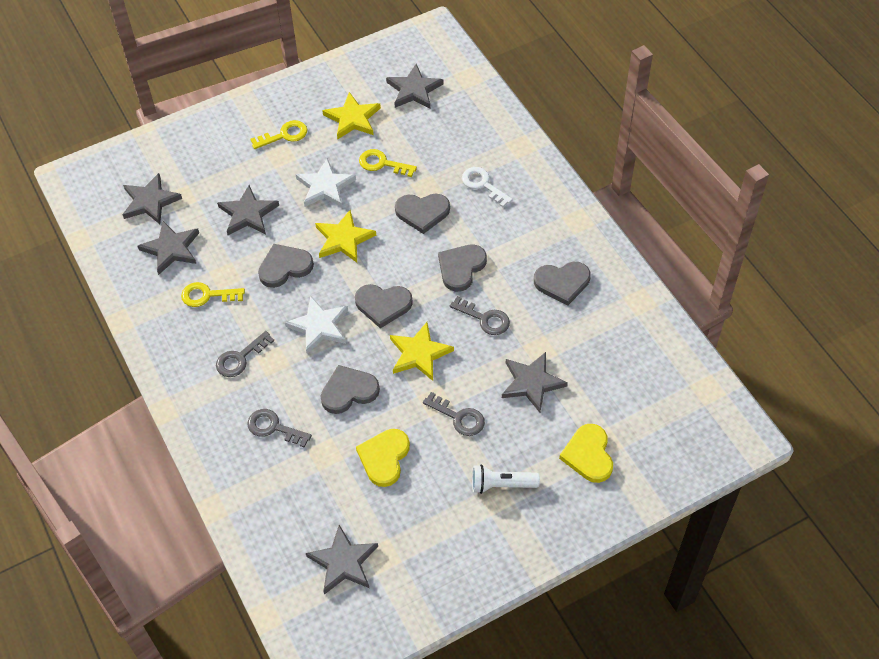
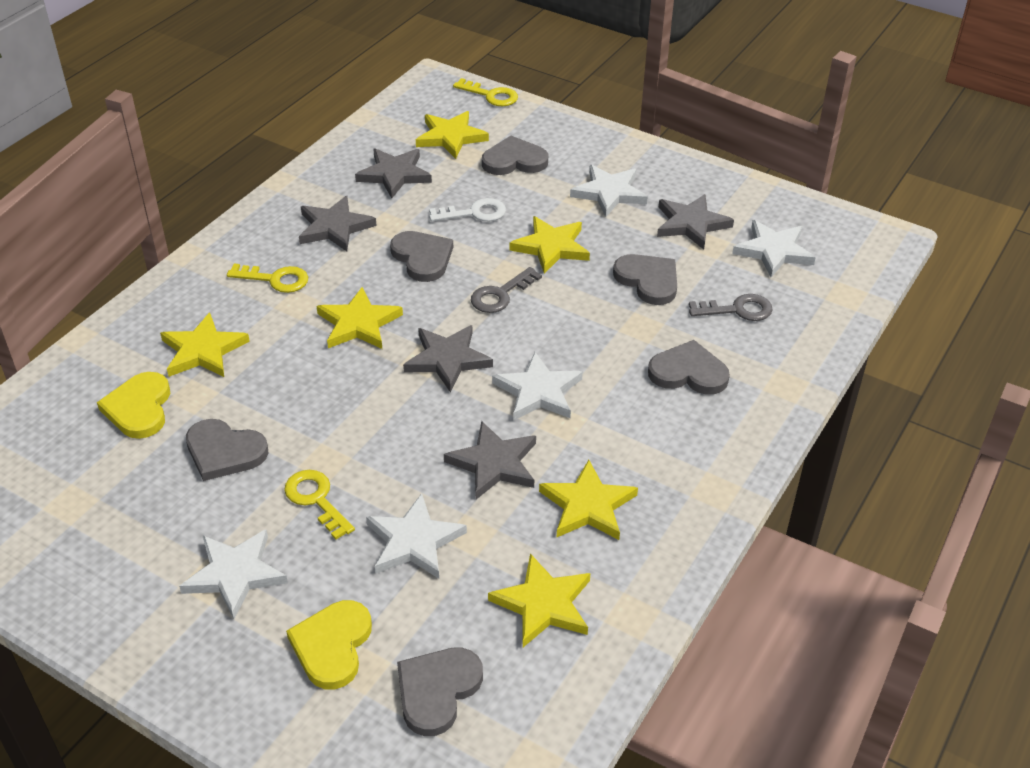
grey key: [216,331,274,377] [247,409,312,448] [423,392,485,436] [450,296,510,335] = 4 -> [471,267,542,313] [689,294,773,321] = 2
grey star: [122,173,182,224] [137,221,199,275] [217,185,279,235] [306,525,378,595] [386,64,443,109] [502,352,568,413] = 6 -> [299,196,377,251] [355,148,432,198] [403,325,493,393] [444,421,536,499] [657,194,734,249] = 5
white flashlight: [472,464,540,494] = 1 -> none = 0
white star: [285,296,348,354] [296,158,356,207] = 2 -> [179,529,288,619] [366,493,467,579] [492,352,583,421] [570,165,648,217] [732,220,816,278] = 5
yellow star: [315,210,376,263] [322,92,381,140] [390,322,454,381] = 3 -> [160,312,250,377] [317,287,403,349] [416,111,489,159] [488,553,590,647] [509,216,590,274] [539,460,638,540] = 6

